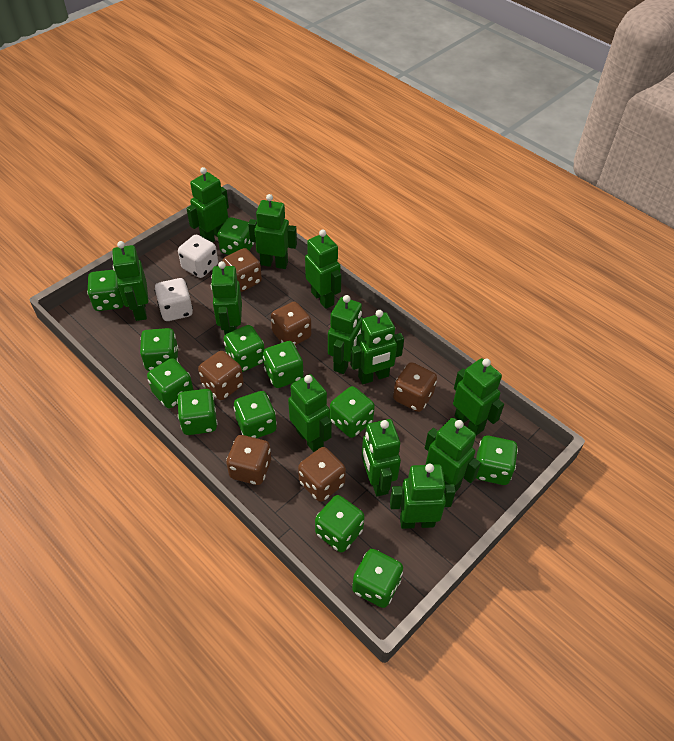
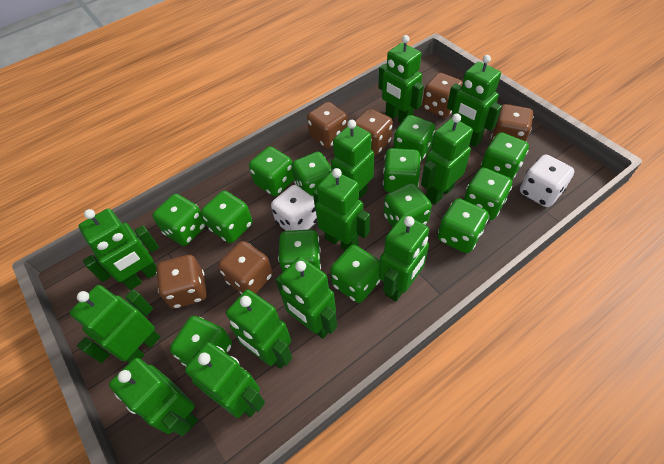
green dice: [87,270,124,311] [140,328,178,371] [147,358,194,408] [177,389,218,435] [218,217,254,255] [224,325,264,372] [234,391,277,438] [263,341,304,388] [315,495,365,552] [330,386,375,438] [352,549,403,608] [476,436,518,485] = 12 -> [152,194,206,246] [170,316,232,366] [201,191,252,243] [249,147,294,196] [278,229,321,272] [292,152,332,197] [330,245,380,303] [383,148,421,192] [384,183,432,227] [393,115,436,161] [438,198,489,253] [464,168,512,220] [481,132,529,180] = 13

